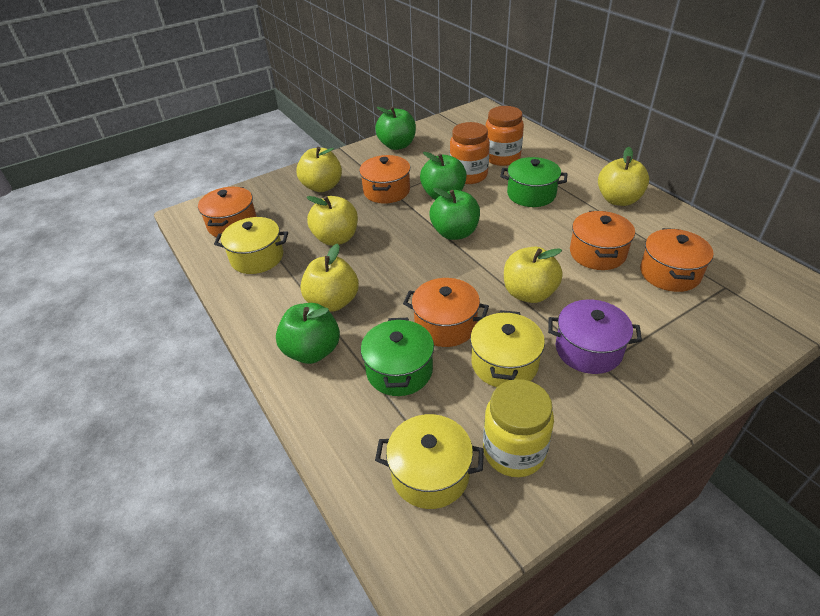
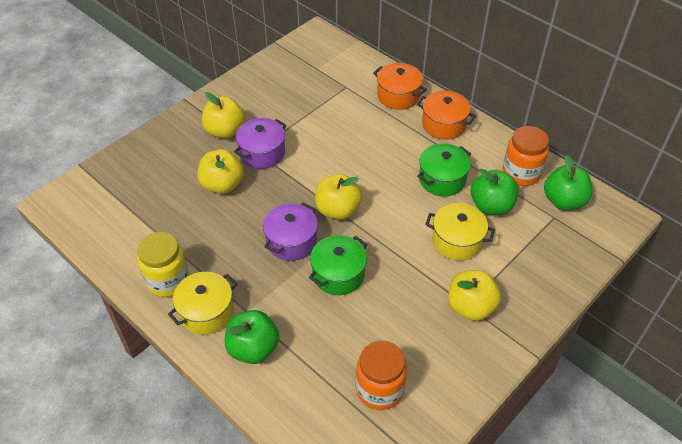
green apple: [276,303,340,364] [375,107,416,150] [420,152,467,200] [429,188,480,240] = 4 -> [225,310,280,364] [471,169,518,215] [544,155,593,210] = 3
orange pot: [198,187,257,238] [359,155,410,204] [403,278,489,347] [570,211,635,270] [640,228,714,292] = 5 -> [373,63,427,110] [417,91,476,140] = 2
purple pot: [548,299,642,374] = 1 -> [234,118,287,169] [263,202,318,261] = 2
yellow apple: [296,147,342,192] [300,244,359,312] [307,196,358,246] [504,247,563,303] [598,147,649,206] = 5 -> [198,149,244,194] [202,92,245,139] [315,174,362,220] [448,270,501,321] = 4
yellow pot: [214,217,288,274] [375,414,484,509] [470,310,545,387] = 3 -> [168,272,237,335] [425,203,495,261] = 2

